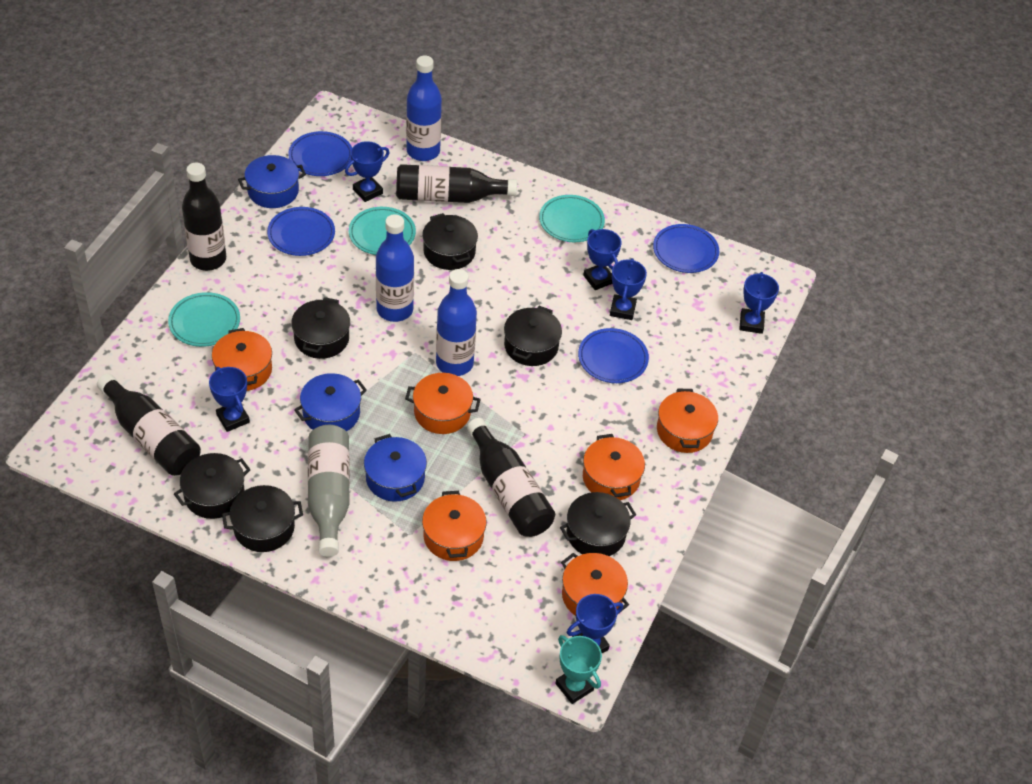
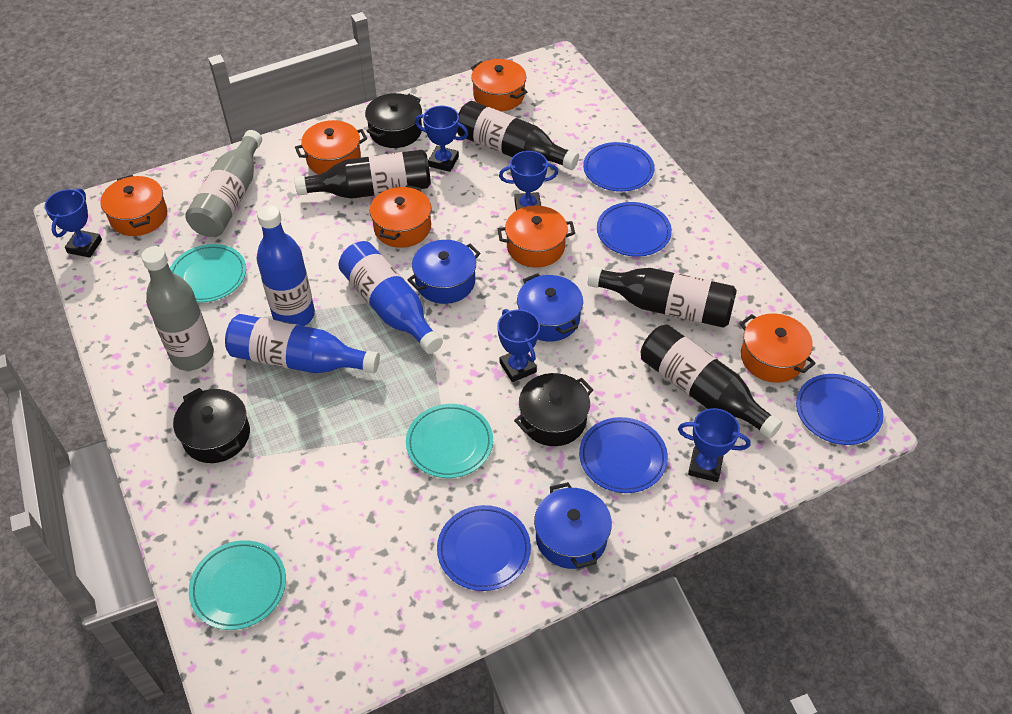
black pot: [174,453,251,519] [222,485,303,552] [291,297,350,359] [422,213,478,270] [504,306,562,366] [560,492,636,556] = 6 -> [173,388,250,463] [365,93,422,148] [514,373,594,446] = 3
blue plate: [267,207,335,256] [288,131,352,176] [578,328,649,383] [653,224,719,273] = 4 -> [437,505,531,591] [579,417,668,493] [583,142,654,192] [597,202,672,257] [796,374,884,445] = 5
blue trophy: [209,367,250,432] [345,141,389,202] [567,594,623,653] [583,229,622,290] [610,258,647,320] [739,272,779,334] = 6 -> [44,188,102,258] [415,106,468,172] [497,309,540,382] [499,151,558,211] [678,408,751,482] = 5
grey bottle: [308,425,350,557] = 1 -> [141,246,214,371] [185,130,262,237] = 2
turquoise trophy: [555,635,602,704] = 1 -> none = 0

